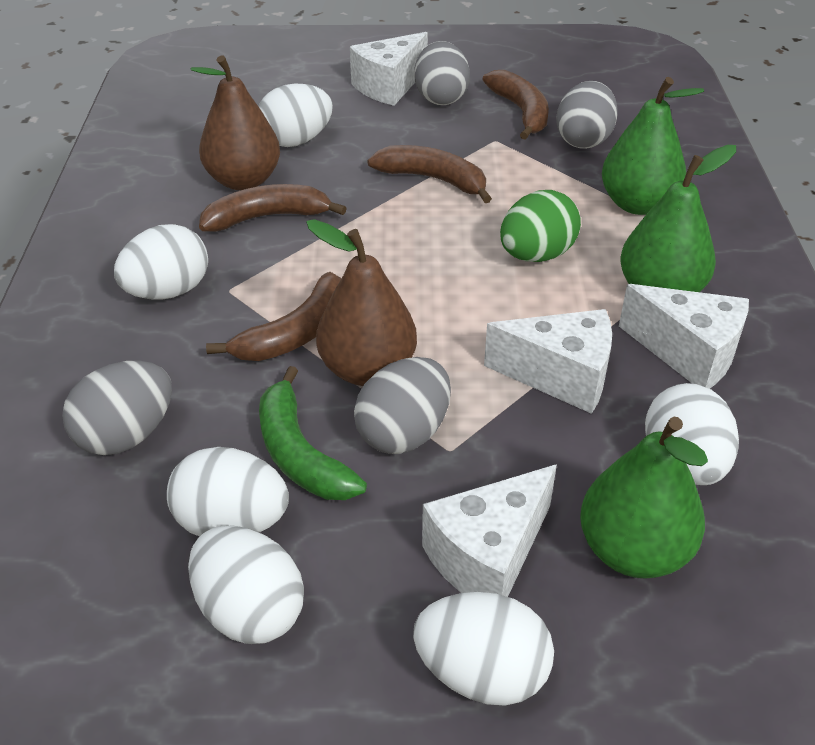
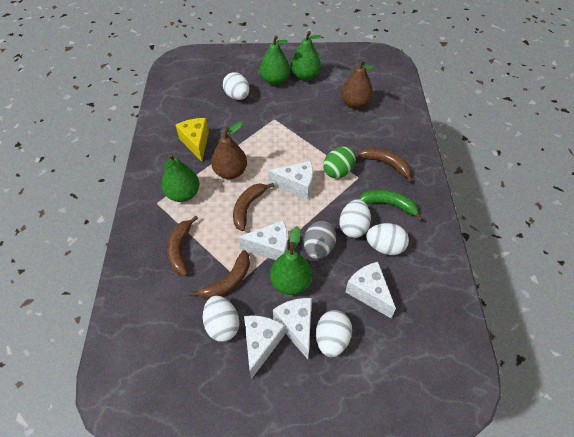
green pear: [580,417,708,579] [602,77,704,215] [620,145,736,292] = 3 -> [162,153,200,202] [260,35,290,85] [270,226,312,295] [291,31,321,81] = 4
grey egg: [62,360,172,455] [354,357,451,454] [414,41,470,105] [557,81,618,149] = 4 -> [304,221,336,259] = 1
white cheese: [350,32,428,106] [422,464,557,597] [484,309,612,414] [619,284,749,389] = 4 -> [238,220,288,260] [244,315,285,379] [268,161,313,200] [273,298,312,359] [345,262,396,318] = 5
white egg: [114,224,208,300] [167,447,289,536] [188,525,304,644] [258,84,333,147] [413,592,554,705] [645,383,739,485] = 6 -> [203,296,239,342] [223,72,249,100] [316,310,352,357] [339,199,371,238] [366,223,409,255] = 5
yellow cheese: none = 0 -> [176,118,209,162] = 1

